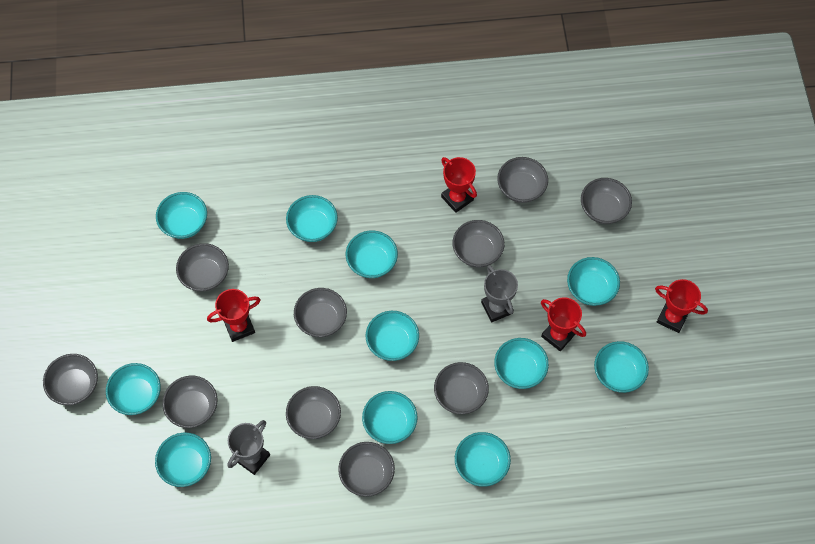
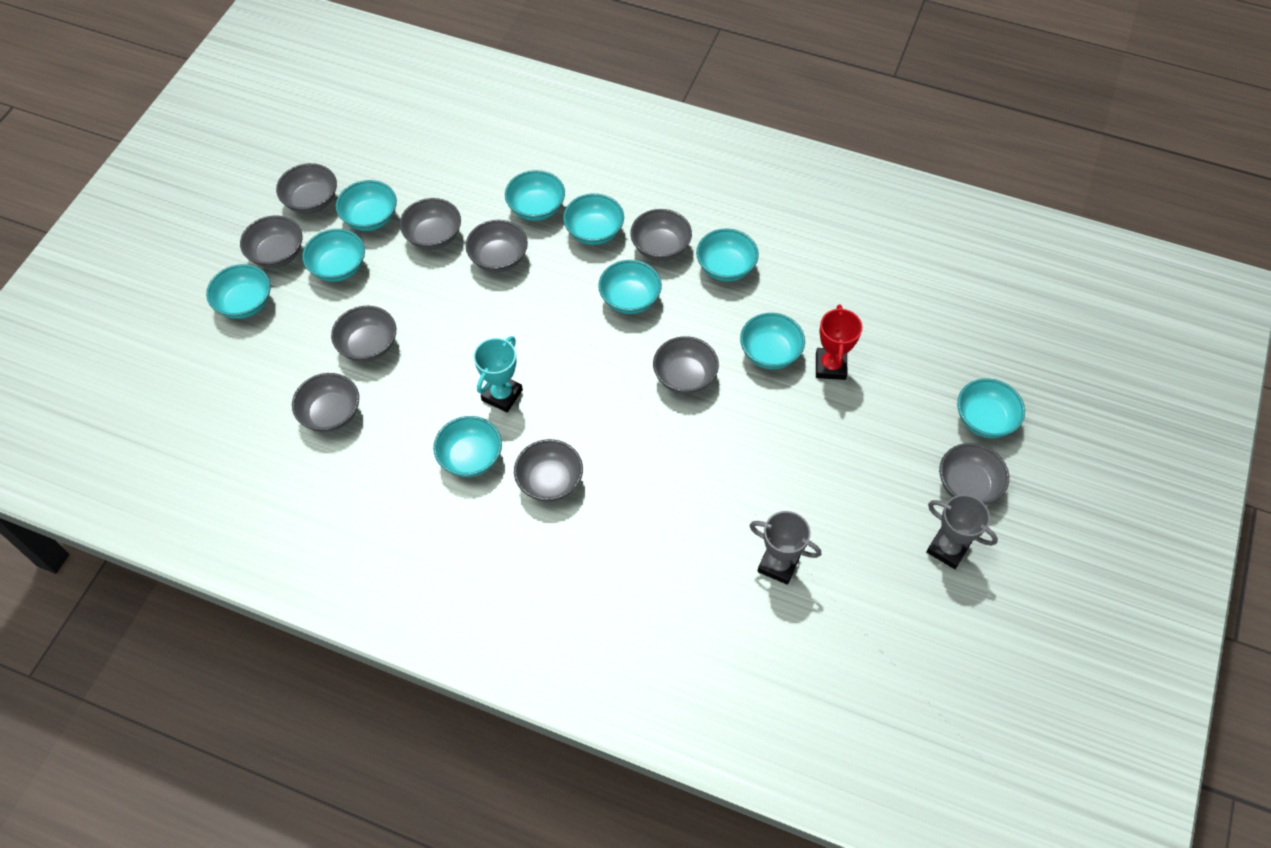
red trophy: [207,289,261,342] [441,157,477,213] [541,297,586,351] [655,279,708,333] = 4 -> [816,304,862,380] = 1
turquoise bowl: [106,363,161,415] [155,433,211,487] [156,192,207,239] [286,195,338,242] [346,230,398,278] [362,391,418,444] [365,311,419,361] [455,432,511,487] [494,338,549,389] [567,257,620,306] [594,341,649,393] = 11 -> [206,264,271,319] [302,229,365,282] [336,180,397,231] [433,416,502,477] [505,170,565,221] [563,193,624,245] [598,260,662,314] [696,228,759,282] [740,313,805,369] [957,379,1025,438] = 10
turquoise trophy: none = 0 -> [474,336,523,412] = 1

